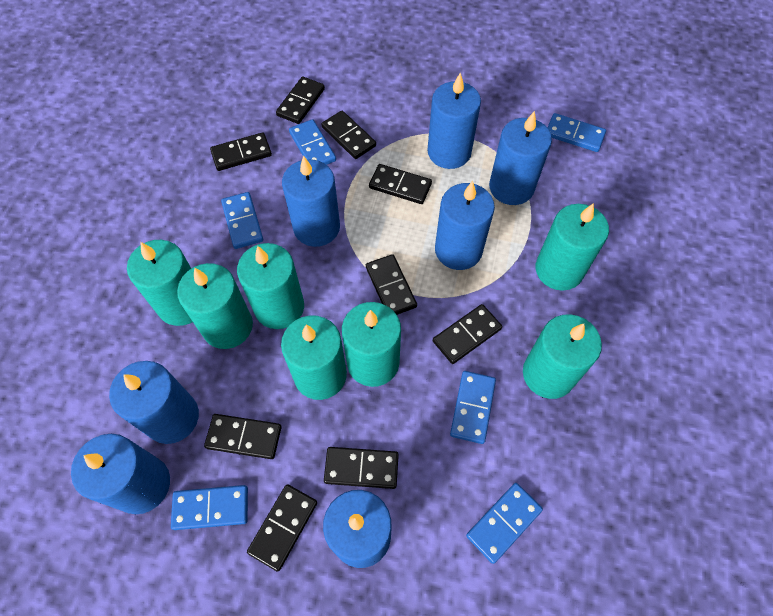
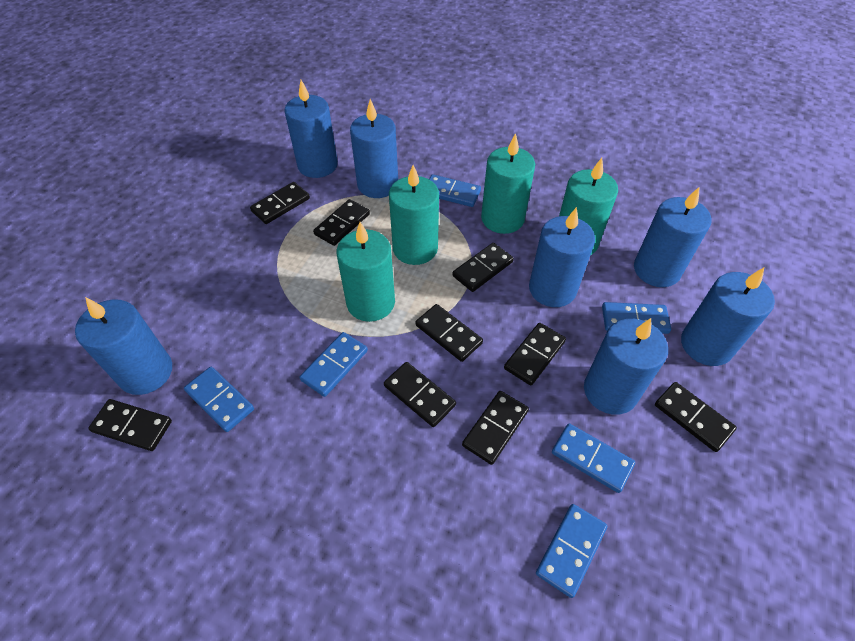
turquoise candle: [127,240,193,326] [177,263,253,349] [237,243,304,329] [281,315,347,400] [342,302,401,387] [523,314,602,399] [535,203,609,291] = 7 -> [336,222,395,322] [389,165,439,265] [481,133,535,234] [559,158,618,255] = 4

